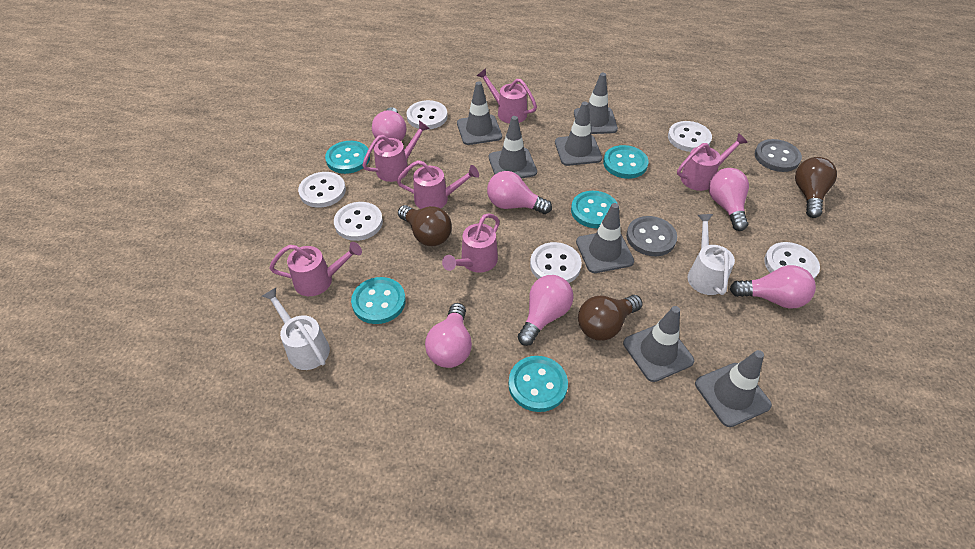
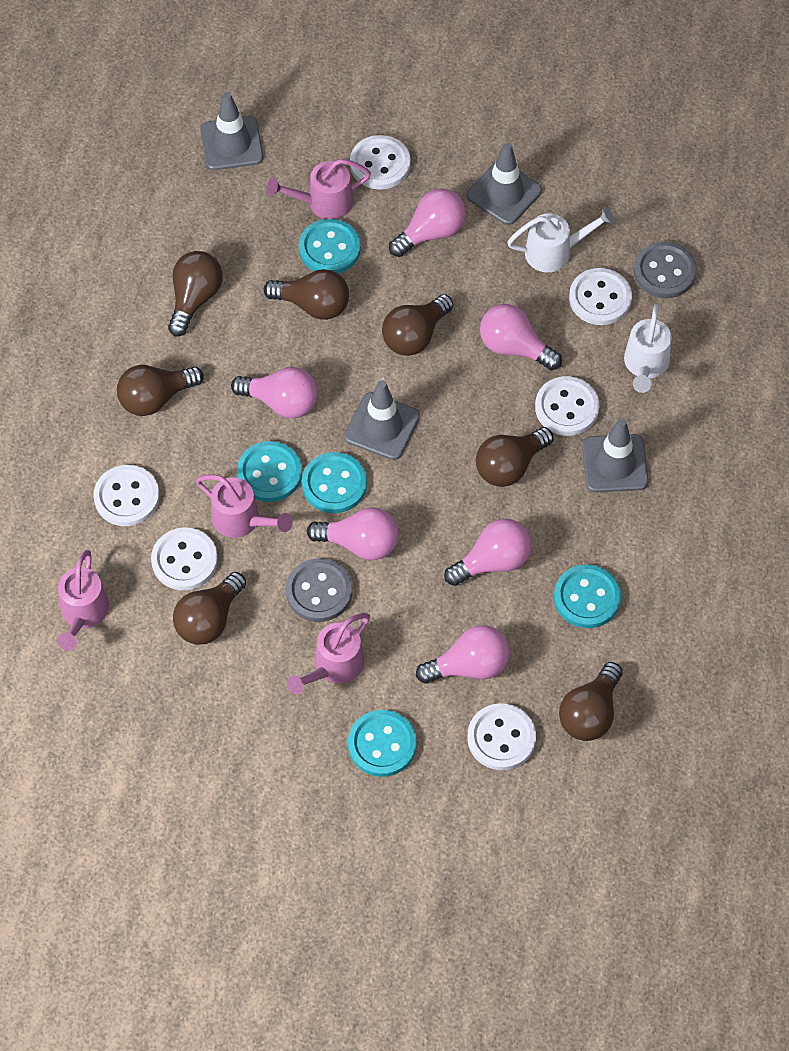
brown light bulb: [398,205,452,246] [578,295,643,341] [795,157,837,218] = 3 -> [117,365,204,416] [168,251,223,336] [173,572,246,645] [264,269,349,320] [382,294,454,356] [476,427,554,487] [559,662,623,741] = 7
grey traffic cone: [457,81,502,145] [489,116,537,178] [555,101,602,166] [574,73,618,134] [576,203,634,273] [623,306,694,382] [695,350,772,427] = 7 -> [200,92,263,170] [344,380,420,460] [467,143,542,225] [582,418,649,492] = 4
pink watering can: [269,242,362,296] [362,121,430,182] [397,160,479,209] [442,213,500,273] [477,68,537,124] [677,133,748,191] = 6 -> [57,550,109,651] [196,475,293,538] [267,159,371,219] [287,613,370,695] = 4

